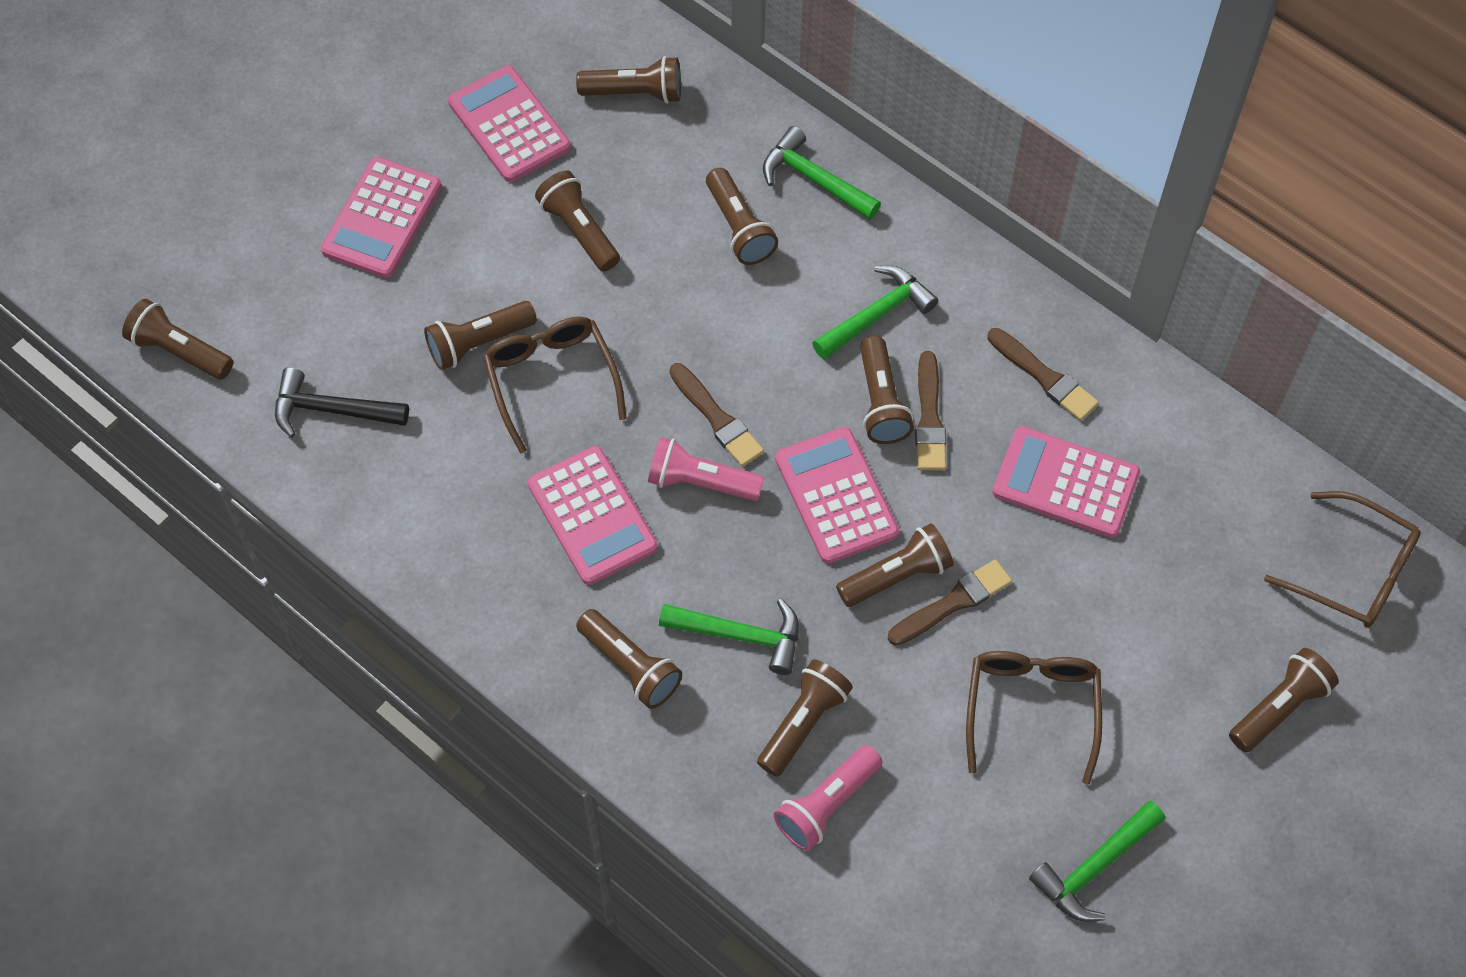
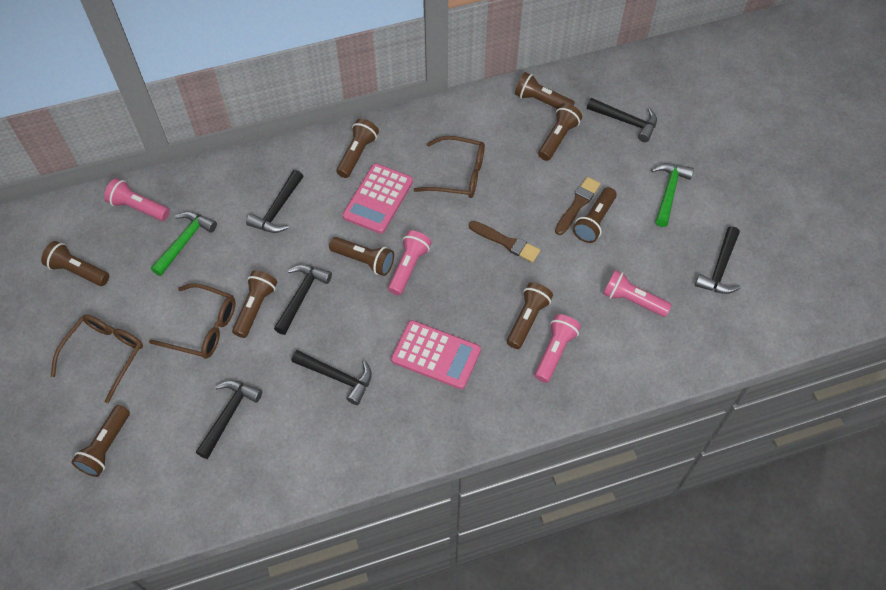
black hammer: [275,367,409,437] = 1 -> [196,380,262,459] [246,170,303,233] [274,265,332,335] [291,350,372,405] [587,98,657,142] [695,226,741,294] = 6
brown brush: [669,363,764,467] [888,559,1012,646] [915,351,946,470] [987,328,1099,421] = 4 -> [469,221,540,263] [555,177,600,235] = 2
brown flashlight: [122,299,233,380] [424,301,537,370] [535,171,620,271] [576,56,681,104] [576,609,682,709] [706,168,778,265] [757,659,853,777] [836,523,953,607] [860,336,914,444] [1229,648,1339,752] = 10 -> [41,241,109,286] [71,405,130,477] [232,270,277,338] [329,237,394,276] [336,119,379,178] [507,282,553,349] [515,72,575,109] [538,104,582,161] [573,187,617,243] = 9
green hammer: [659,599,799,675] [763,126,881,220] [812,265,938,359] [1029,801,1165,922] = 4 -> [151,212,217,276] [651,163,694,227] = 2
pink calculator: [321,157,442,278] [448,65,571,182] [528,446,658,585] [775,427,899,564] [992,426,1140,538] = 5 -> [343,163,413,234] [391,320,481,389] = 2
pink flashlight: [648,437,764,501] [774,745,882,851] = 2 -> [104,178,169,221] [388,230,431,295] [535,314,581,383] [603,270,672,317] = 4

